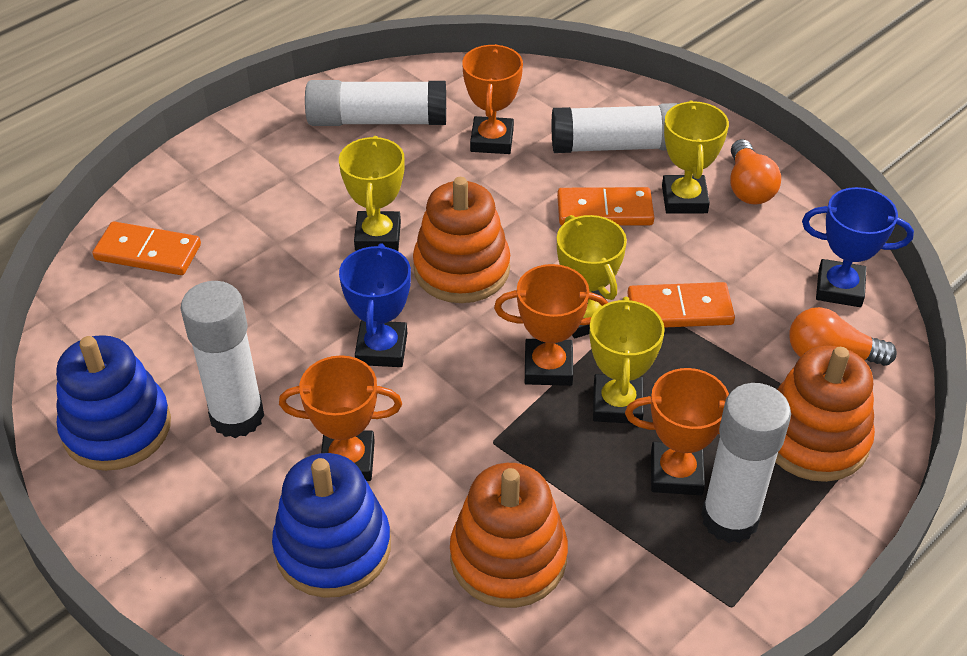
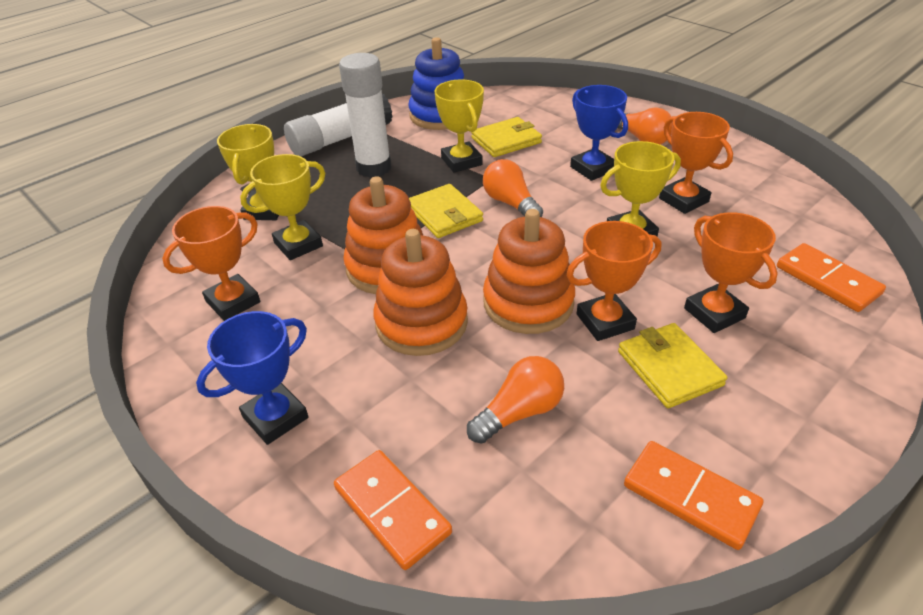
blue stacking toy: [56,335,171,471] [272,453,391,598] = 2 -> [408,37,464,130] = 1
orange light bulb: [730,139,781,205] [789,307,897,366] = 2 -> [467,356,564,444] [483,159,543,217] [617,107,673,145] = 3
white glue stick: [180,281,264,438] [305,80,446,126] [551,103,680,153] [701,383,791,543] = 4 -> [284,94,392,156] [339,53,391,178] = 2
yellow wallet: none = 0 -> [409,184,483,238] [471,117,542,157] [618,323,727,408] = 3

